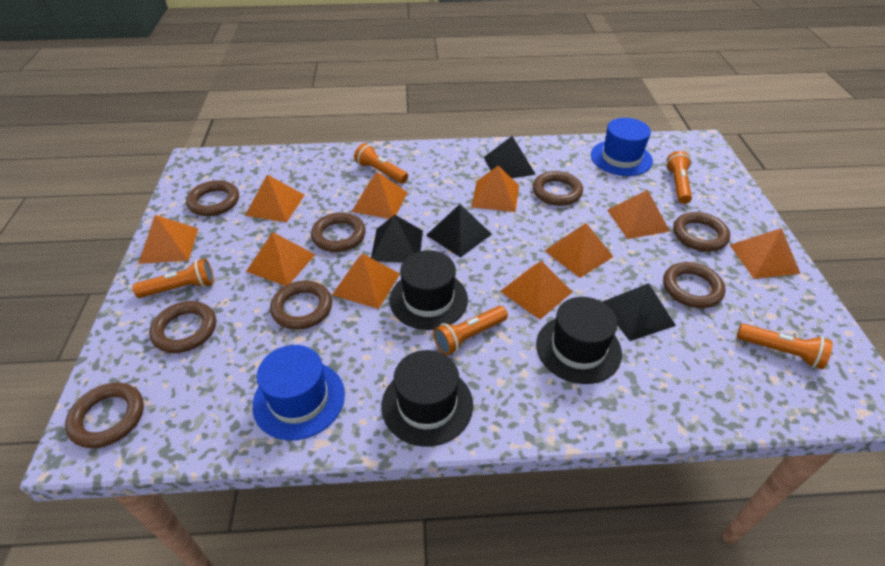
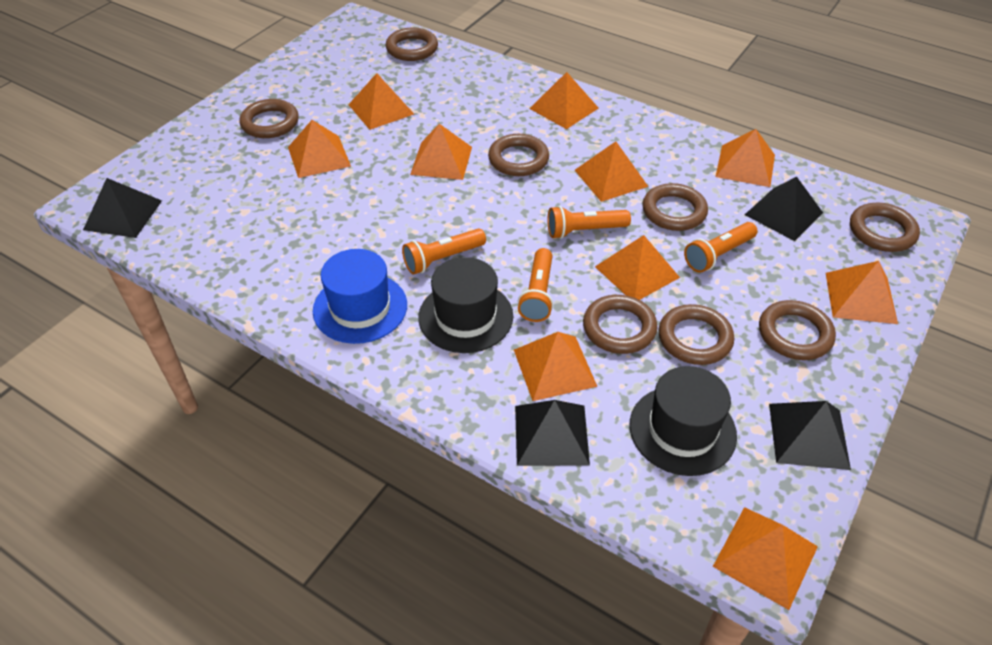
black hat: [381,350,473,447] [389,250,468,330] [536,297,622,384] = 3 -> [418,257,513,353] [630,366,737,476] = 2
blue hat: [252,345,345,440] [591,118,653,176] = 2 -> [313,249,407,344] = 1
orange flashlight: [133,259,214,298] [354,143,408,184] [433,306,508,355] [666,151,692,204] [737,324,833,370] = 5 -> [402,228,486,275] [518,248,553,322] [547,206,631,239] [684,222,757,273] = 4

